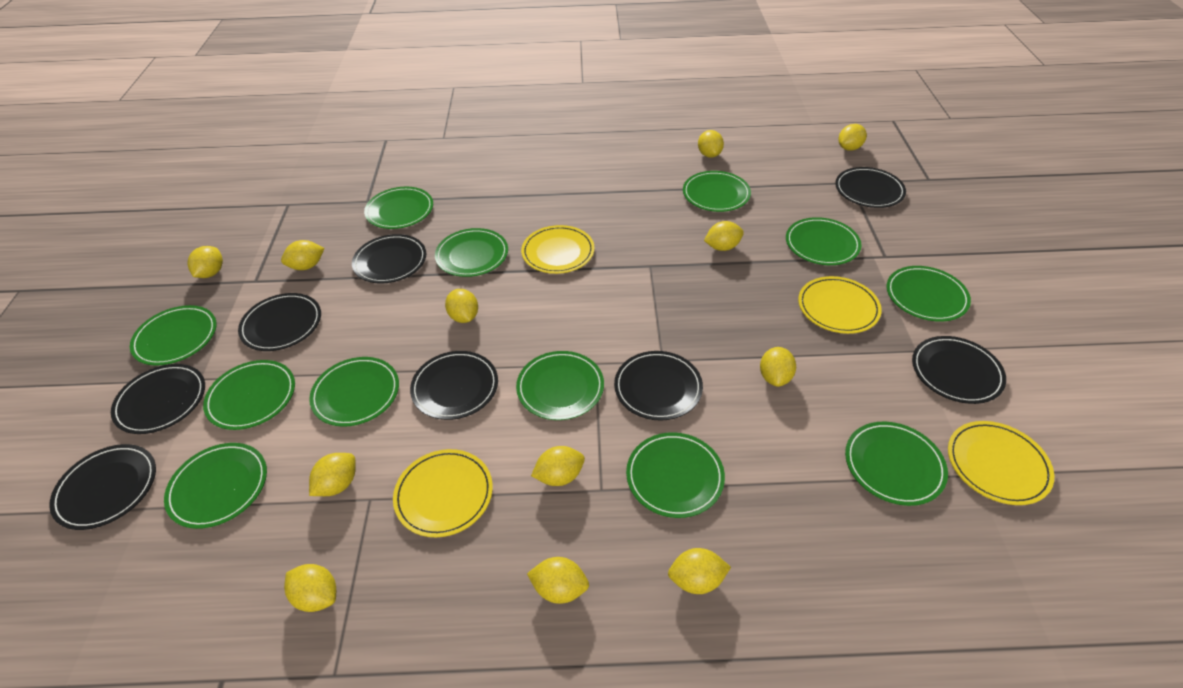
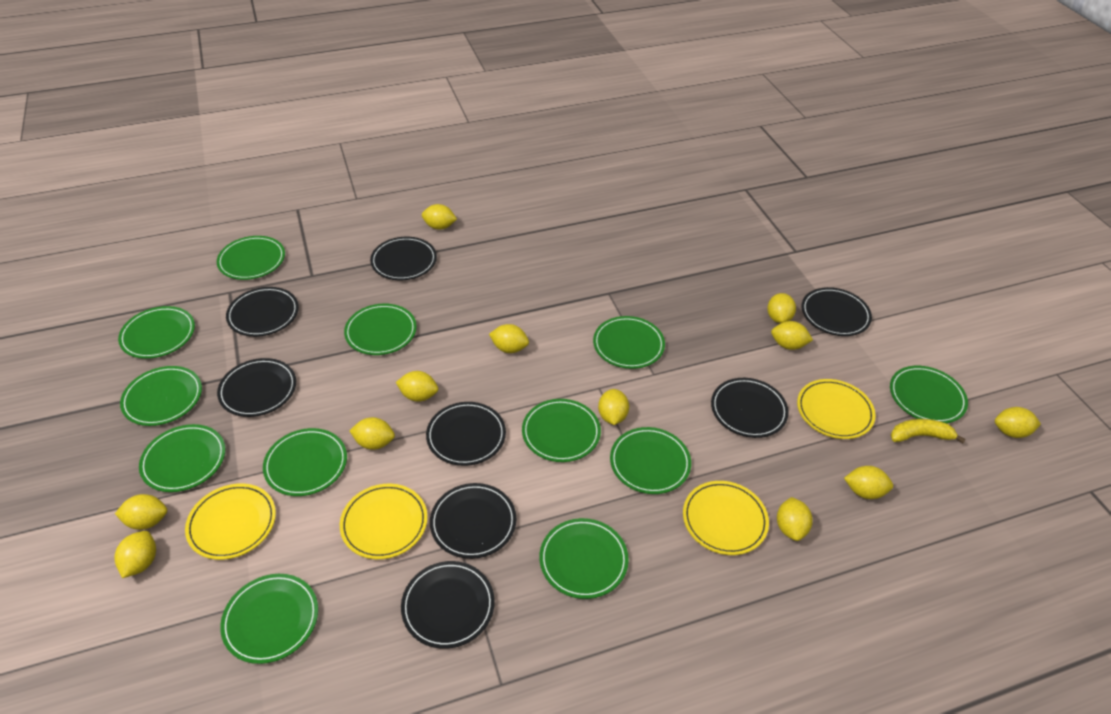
yellow banana: none = 0 -> [891,419,966,443] = 1

